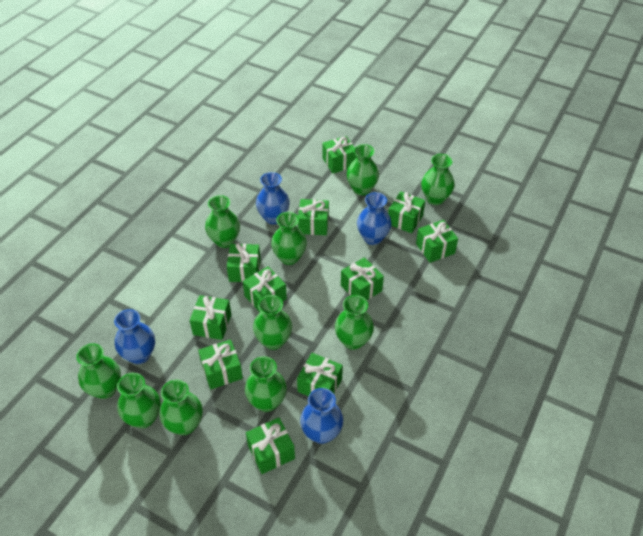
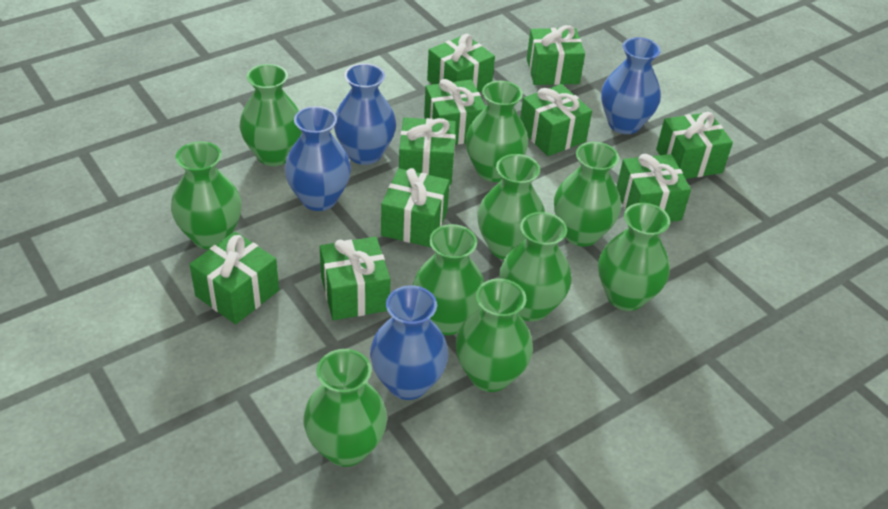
green gift: [190,295,231,340] [198,339,243,389] [227,243,261,282] [243,266,287,312] [246,418,295,474] [297,353,343,396] [298,199,329,235] [322,136,357,174] [341,257,384,300] [388,191,425,233] [416,220,458,263] = 11 -> [189,232,279,324] [320,237,390,320] [381,168,450,248] [399,117,456,185] [424,79,486,145] [427,34,495,92] [520,84,592,156] [527,25,585,85] [617,154,691,222] [656,112,733,179] = 10

